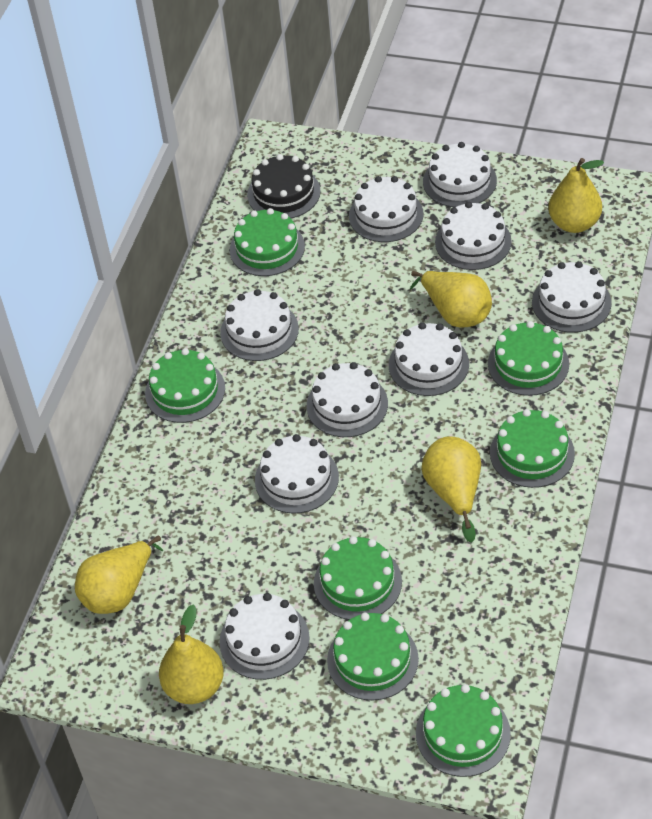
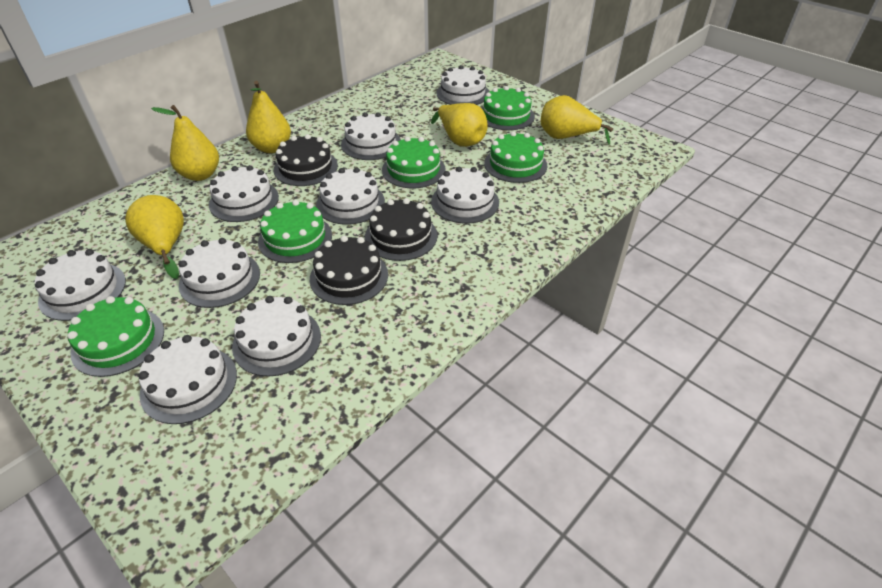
black cake: [247,154,321,219] = 1 -> [274,134,338,186] [310,236,388,305] [365,198,437,261] = 3
green cake: [145,348,225,423] [230,208,305,276] [314,536,402,620] [327,613,419,700] [416,684,511,777] [488,321,569,396] [490,409,575,488] = 7 -> [67,296,164,377] [258,200,332,263] [382,137,445,188] [482,86,535,130] [484,131,548,183] = 5

